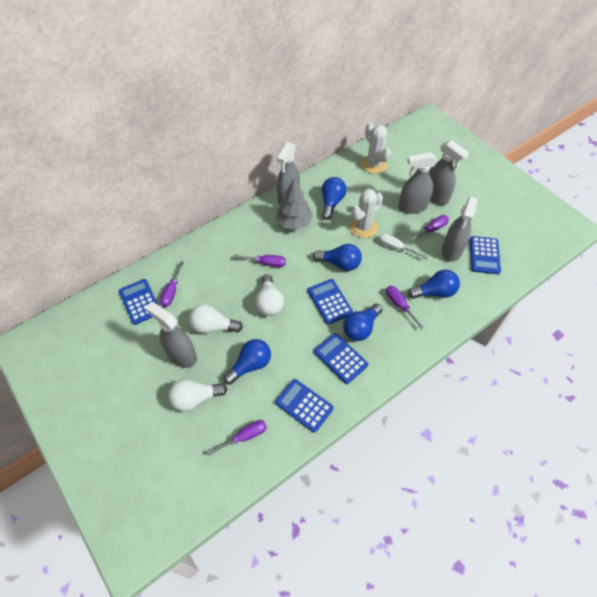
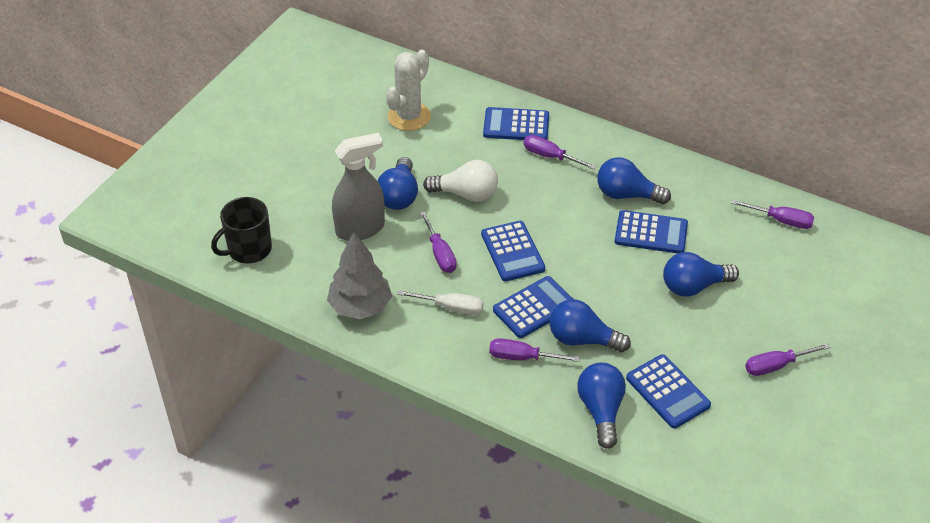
black mug: none = 0 -> [211,197,272,263] = 1
grey spray bottle: [145,302,197,368] [277,142,300,205] [398,152,438,214] [429,140,469,205] [442,197,478,262] = 5 -> [332,133,385,241] = 1
white cactus: [350,189,383,238] [361,123,391,174] = 2 -> [386,50,431,131] = 1
white light bulb: [168,379,227,412] [189,304,243,333] [255,274,284,316] = 3 -> [423,160,498,202] = 1

